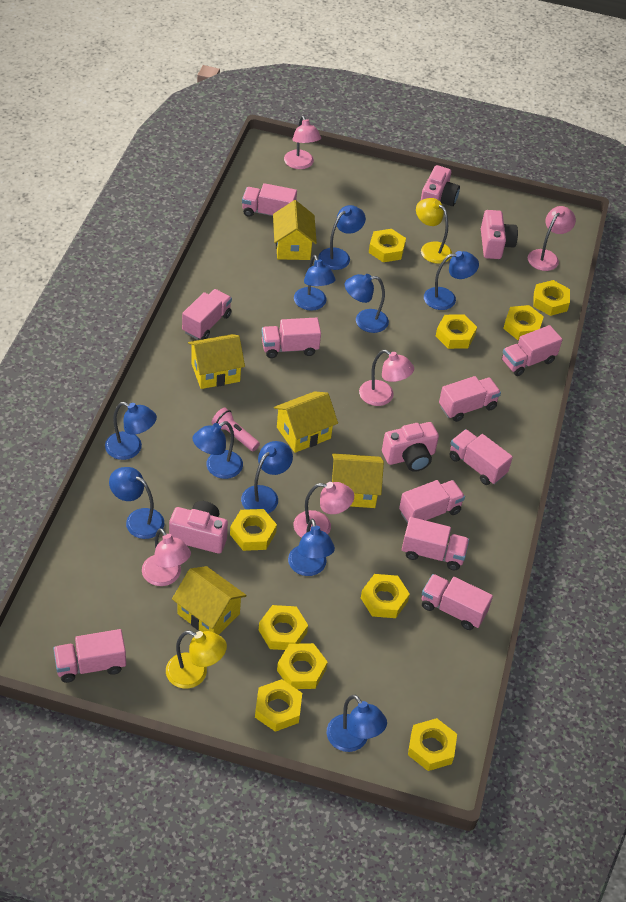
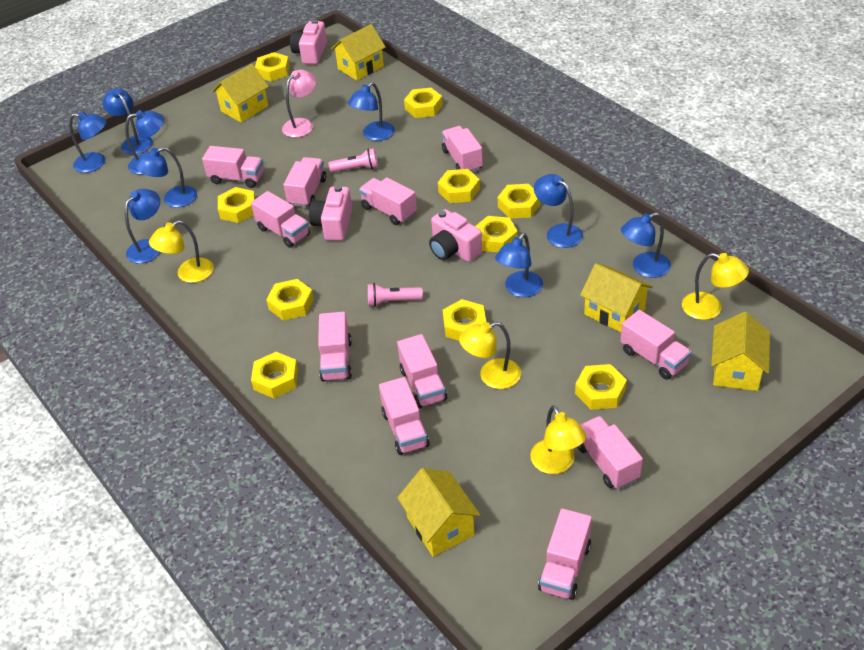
blue lamp: [105,402,157,460] [109,467,164,539] [192,421,243,479] [241,441,293,513] [288,519,335,576] [294,255,335,311] [318,205,366,270] [327,695,387,752] [345,274,389,333] [424,251,479,310] = 10 -> [69,112,107,173] [102,88,153,155] [125,110,164,175] [125,189,160,264] [135,147,197,208] [348,82,395,141] [495,233,543,297] [534,174,583,248] [621,212,671,278] = 9
pink camera: [169,501,228,553] [382,422,439,472] [421,165,460,206] [481,210,518,259] = 4 -> [290,19,327,64] [309,185,353,241] [429,209,482,262] = 3
pink flashlight: [212,408,260,451] = 1 -> [328,148,378,172] [368,283,423,307] = 2
pink lamp: [142,528,191,586] [284,116,321,169] [293,482,354,538] [359,350,414,406] [528,206,576,271] = 5 -> [282,70,317,137] = 1
pink truck: [53,629,126,683] [182,289,232,340] [242,183,297,217] [262,317,321,358] [399,480,465,523] [402,517,469,570] [422,574,493,630] [439,376,501,422] [449,429,513,485] [502,325,562,376] = 10 -> [202,146,264,188] [251,191,310,248] [283,157,326,207] [318,312,352,382] [359,177,417,225] [379,377,430,455] [397,334,447,409] [442,126,483,172] [538,509,592,600] [577,416,643,489] [621,310,691,380] = 11
yellow lamp: [166,631,227,689] [416,198,452,264] = 2 -> [149,220,214,283] [459,322,521,389] [530,406,587,474] [682,253,749,320] = 4

